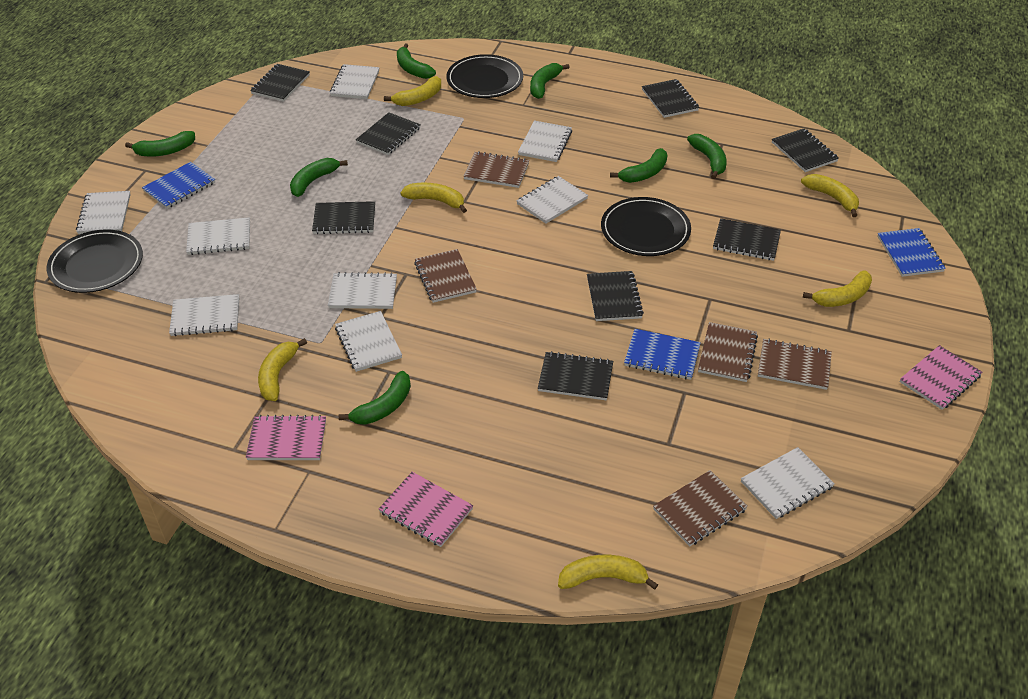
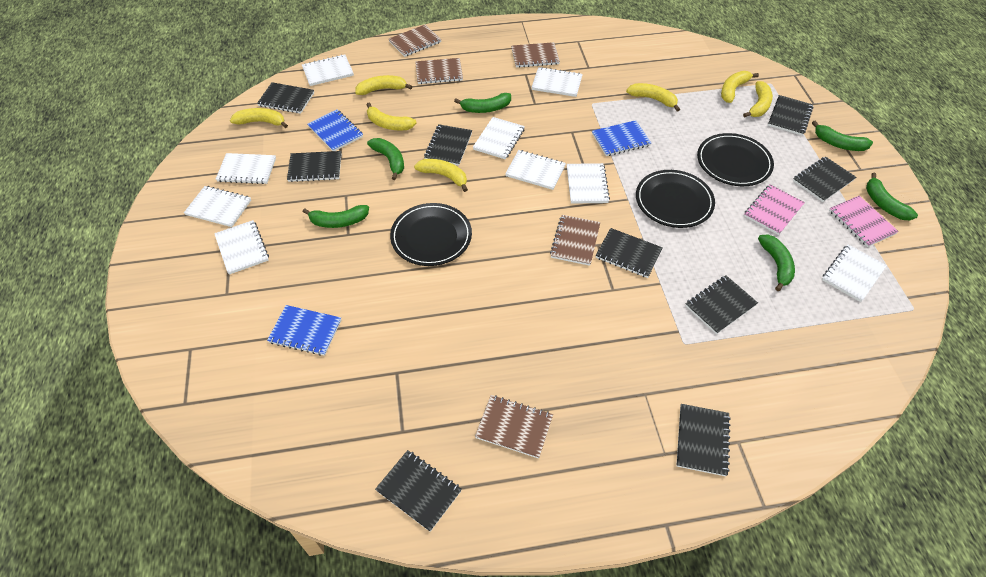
black notebook: [250,64,310,102] [312,201,375,234] [356,112,421,155] [538,351,613,400] [587,271,644,321] [642,79,699,118] [713,218,781,261] [772,128,839,172] = 8 -> [257,82,314,114] [287,151,341,182] [375,450,462,532] [424,124,472,166] [595,228,663,278] [676,404,731,476] [685,276,758,334] [768,95,813,135] [793,156,856,202] = 9
green banana: [125,131,195,157] [290,158,348,197] [339,371,411,425] [397,43,436,79] [530,63,570,99] [610,148,667,183] [687,134,727,179] = 7 -> [303,205,369,228] [367,138,404,180] [454,93,511,113] [758,234,795,291] [812,121,873,151] [866,172,918,220] = 6
pink notebook: [246,415,326,460] [379,472,473,547] [900,345,982,410] = 3 -> [744,185,805,235] [829,196,899,247] = 2
yellow banana: [258,338,307,401] [384,76,441,106] [400,183,467,213] [558,555,658,590] [801,174,859,217] [803,270,872,307] = 6 -> [230,108,288,128] [355,75,413,95] [367,103,417,130] [414,159,468,192] [626,83,680,112] [721,71,759,103] [743,81,773,117] = 7

